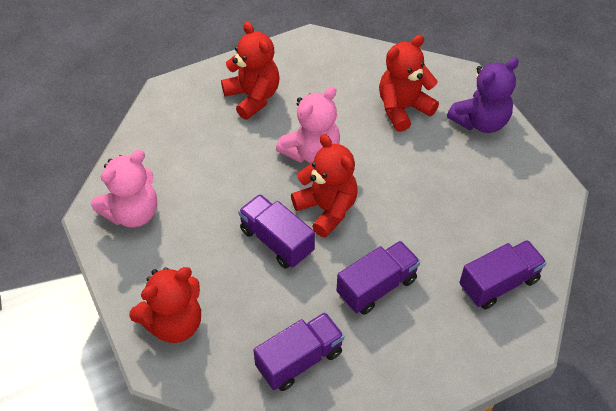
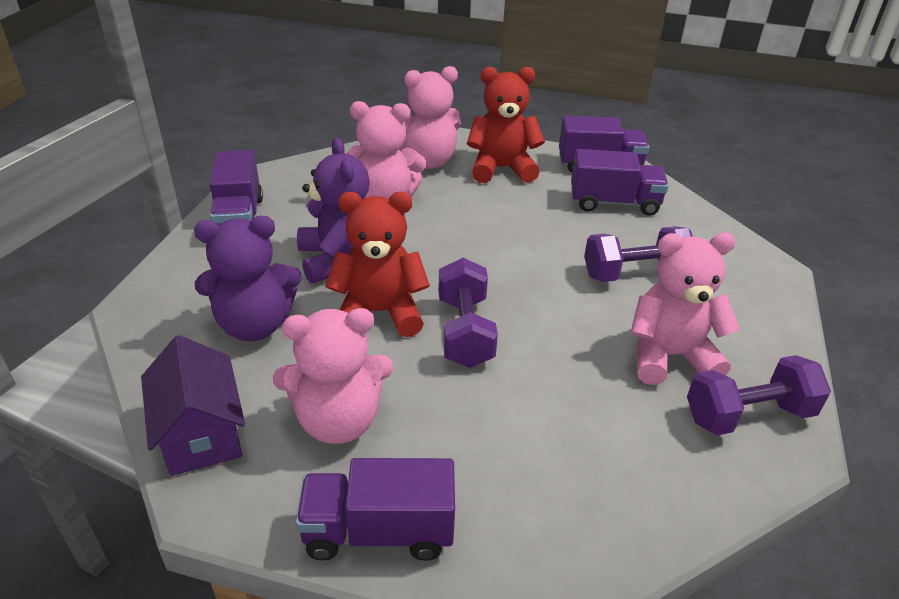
pink teddy bear: [91,150,157,227] [276,86,340,163] = 2 -> [273,308,393,444] [347,101,426,199] [399,66,461,169] [630,232,740,385] = 4
purple dumbbell: none = 0 -> [438,258,498,368] [584,226,693,282] [687,355,831,435] = 3
purple house: none = 0 -> [141,335,245,476] = 1
purple teddy bear: [447,57,519,133] = 1 -> [194,216,302,341] [297,138,370,284] = 2
red teddy bear: [129,267,201,343] [221,21,280,120] [291,134,358,238] [379,35,439,132] = 4 -> [325,192,430,337] [467,67,545,183] = 2

